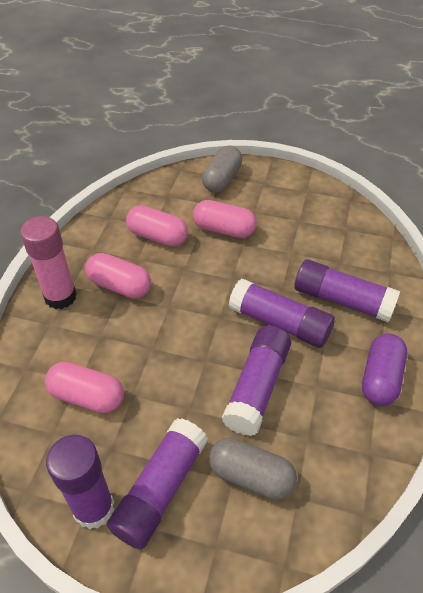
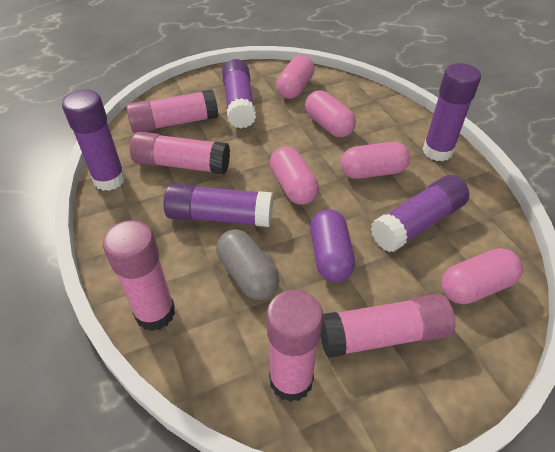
grey capsule: [202,145,242,193] [209,438,297,500] = 2 -> [216,229,279,300] = 1
pink capsule: [45,362,124,413] [85,253,151,298] [126,205,188,247] [193,200,257,238] = 4 -> [270,146,319,205] [276,55,315,99] [305,90,356,137] [341,142,410,179] [441,248,522,304] = 5
pink glue stick: [20,216,77,309] = 1 -> [103,220,175,331] [126,89,218,133] [130,132,230,174] [266,290,323,402] [320,294,455,358] = 5

